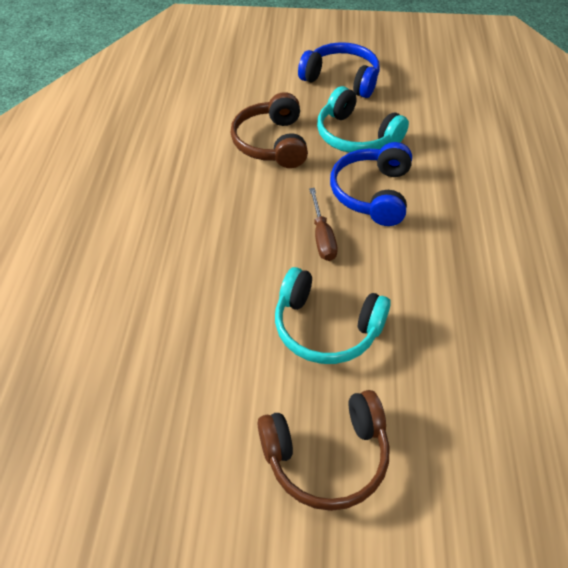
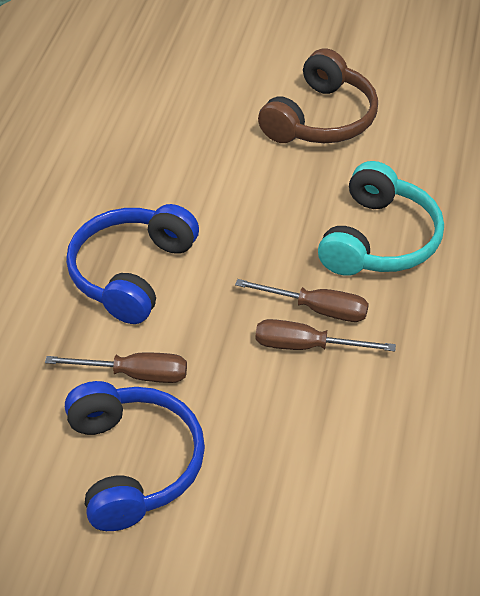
brown headphones: [230,92,308,168] [257,390,390,511] = 2 -> [258,48,378,143] = 1
brown screwdriver: [309,188,338,261] = 1 -> [45,353,187,383] [235,279,369,322] [256,319,396,351] = 3
turquoise headphones: [275,267,391,364] [317,86,409,153] = 2 -> [318,161,444,276] = 1

